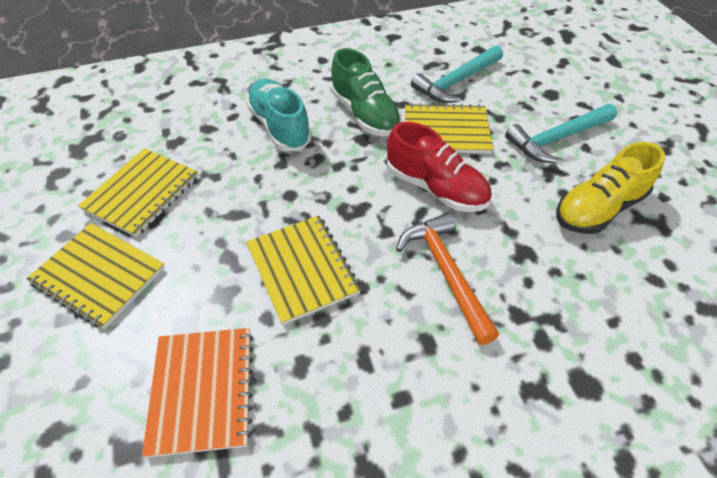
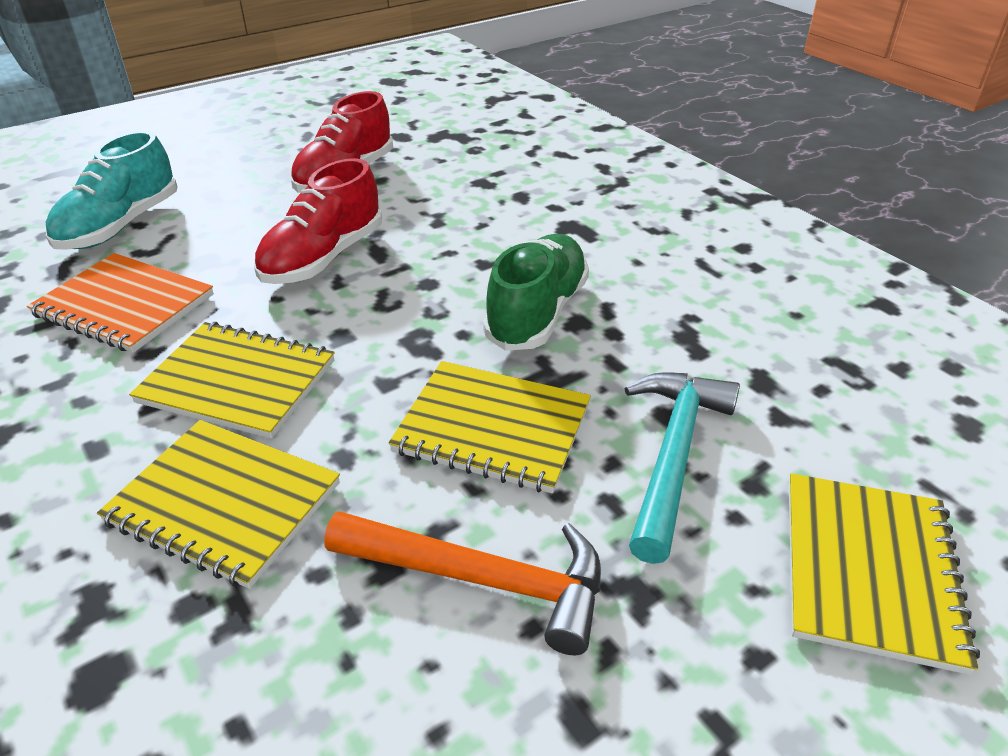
red shoe: [387,122,492,212] = 1 -> [254,158,382,284] [290,91,393,193] = 2
turquoise hammer: [411,45,503,103] [505,104,617,163] = 2 -> [624,372,740,564] = 1
yellow shoe: [556,142,665,234] = 1 -> none = 0

